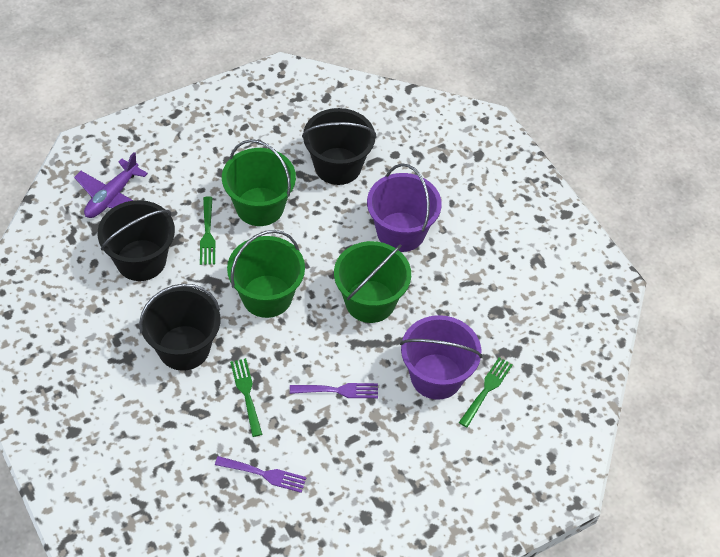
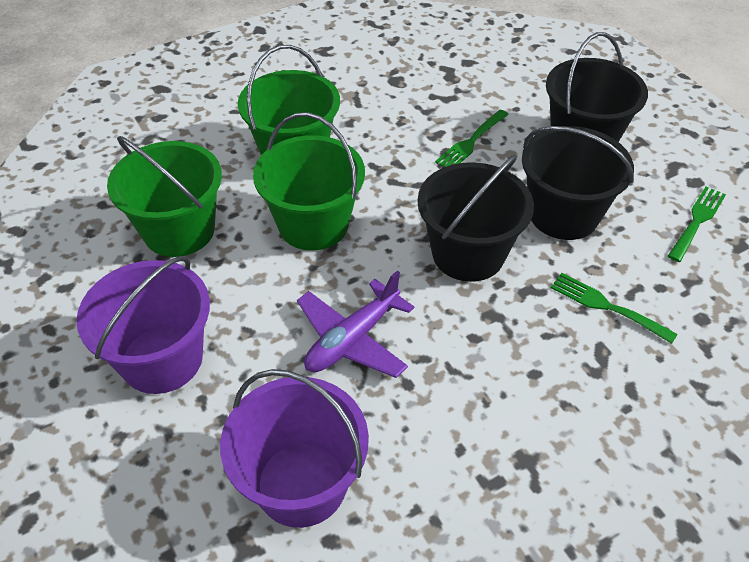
purple fork: [215,456,307,493] [290,383,378,398] = 2 -> none = 0

